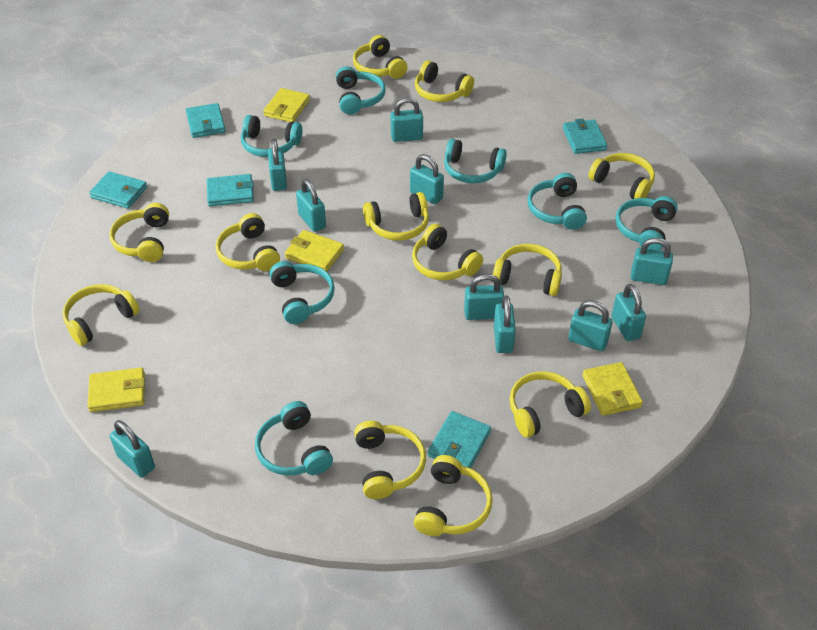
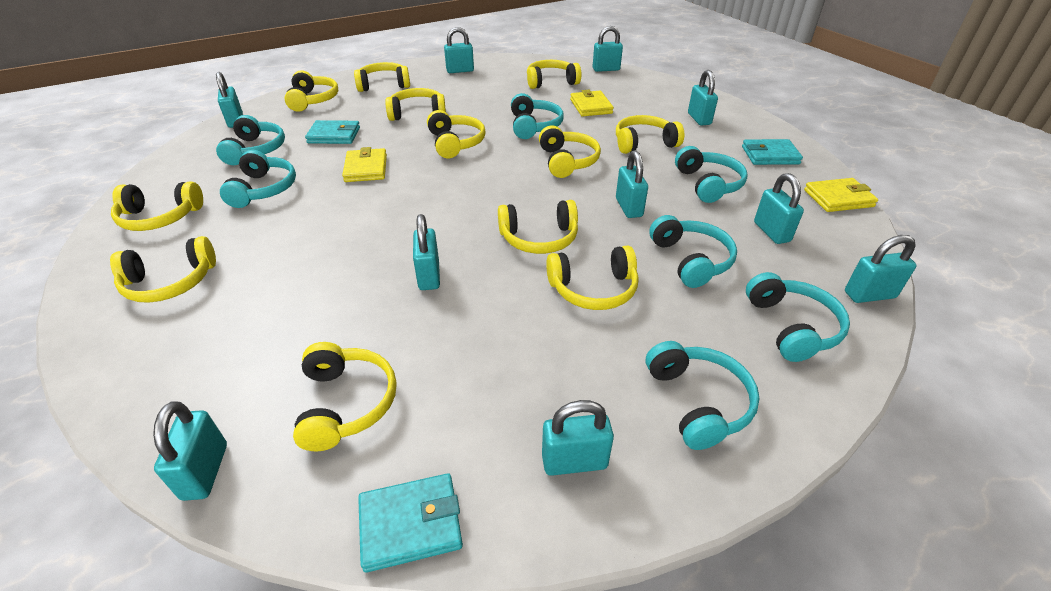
turquoise wallet: [89,171,147,209] [186,103,226,138] [207,174,254,206] [428,411,491,469] [563,119,608,154] = 5 -> [305,120,360,144] [358,473,463,573] [742,139,803,165] = 3
yellow wallet: [87,367,145,412] [263,88,310,122] [285,230,344,272] [582,362,643,416] = 4 -> [342,147,387,182] [570,90,614,117] [804,178,878,212] = 3

